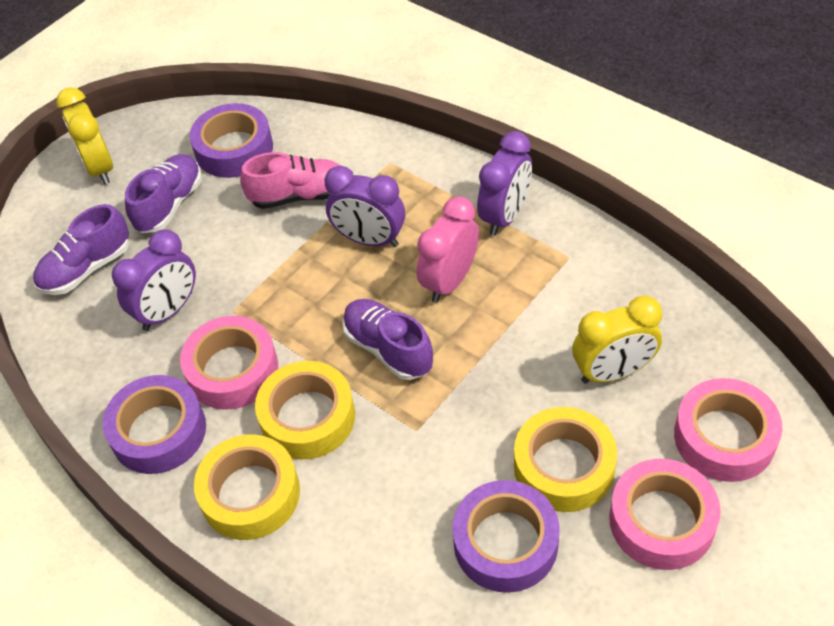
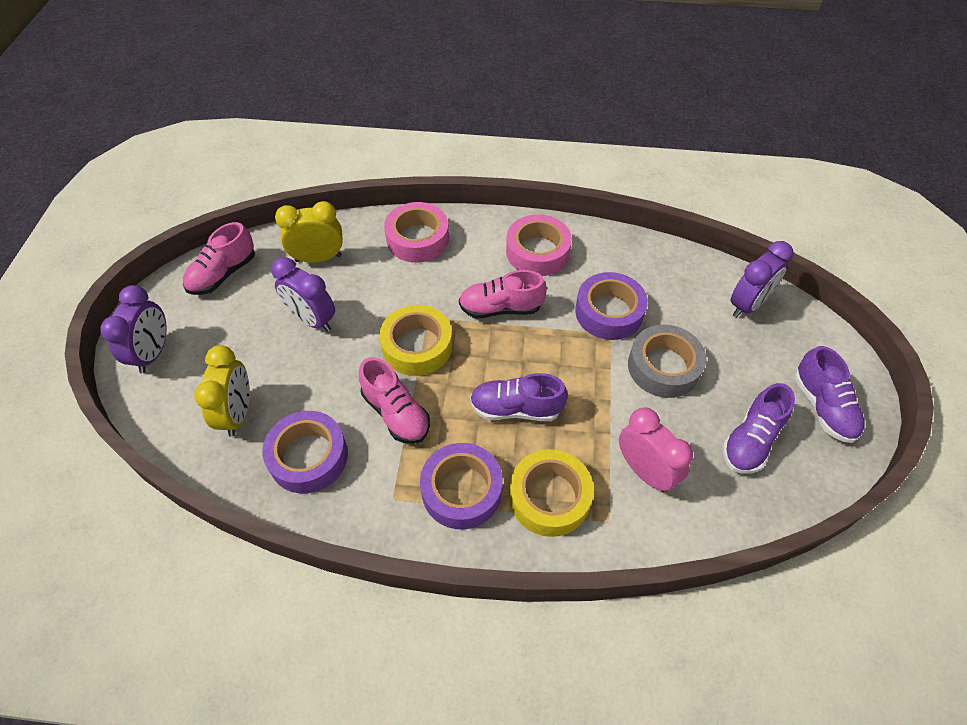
grey tape: none = 0 -> [628,325,706,398] = 1
pink shoe: [240,152,341,209] = 1 -> [183,222,255,295] [359,357,430,444] [459,270,547,318] = 3
pink tape: [180,316,278,410] [609,459,721,570] [674,378,782,482] = 3 -> [384,202,449,263] [506,214,572,276] = 2
yellow tape: [194,435,300,540] [255,361,355,459] [514,407,617,512] = 3 -> [379,305,452,376] [509,449,594,537] = 2

